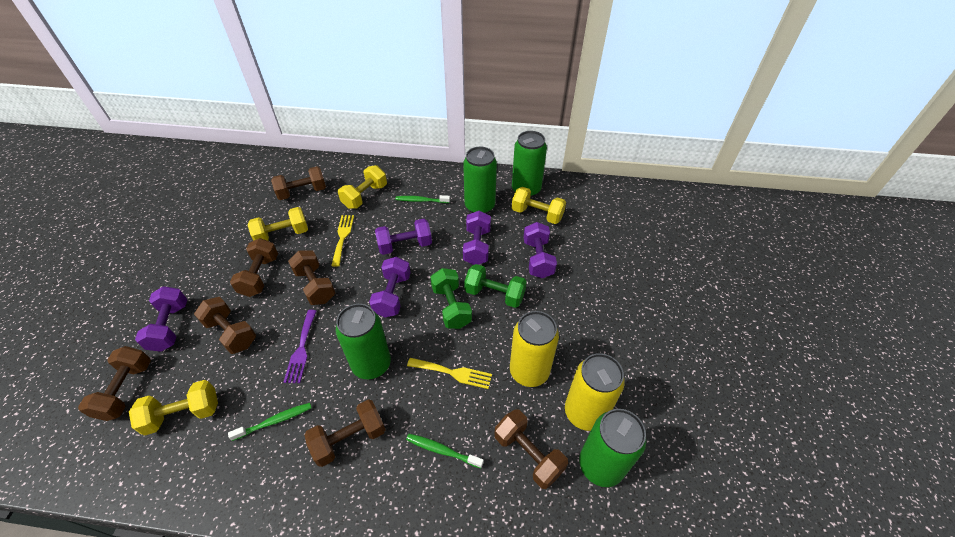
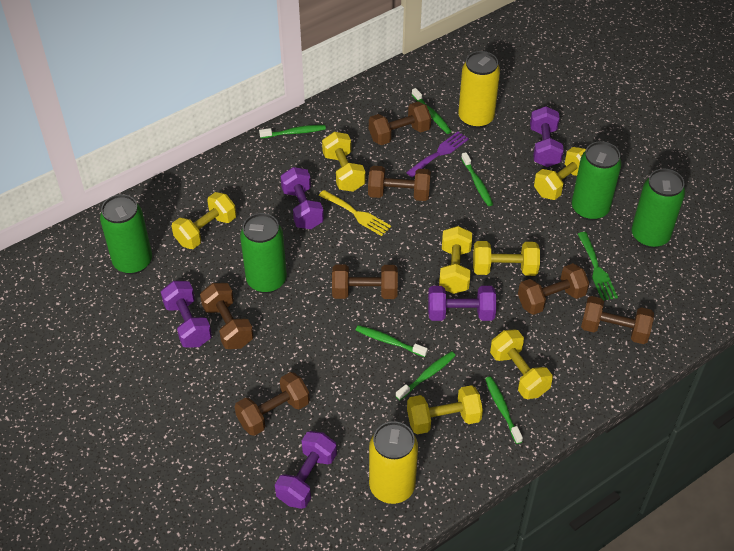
green dumbbell: [430,268,472,329] [464,264,527,308] = 2 -> none = 0
green fork: none = 0 -> [578,232,618,301] = 1
green toothbrush: [228,403,311,441] [395,195,450,203] [406,434,484,468] = 3 -> [259,125,326,138] [356,325,428,357] [396,351,456,400] [412,88,452,134] [461,152,493,206] [485,376,523,444] = 6
yellow dumbbell: [129,380,218,436] [247,207,308,241] [338,165,387,209] [512,187,566,224] = 4 -> [172,192,236,249] [322,132,365,192] [407,385,483,434] [439,226,472,294] [473,241,540,276] [490,330,553,399] [534,147,586,200] = 7
yellow fork: [331,215,354,267] [407,358,492,389] = 2 -> [319,190,391,236] = 1

